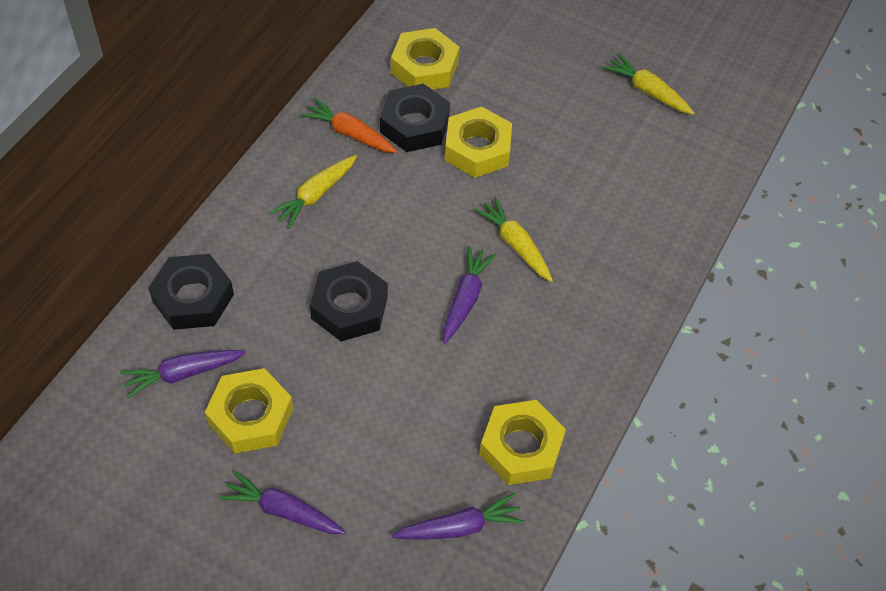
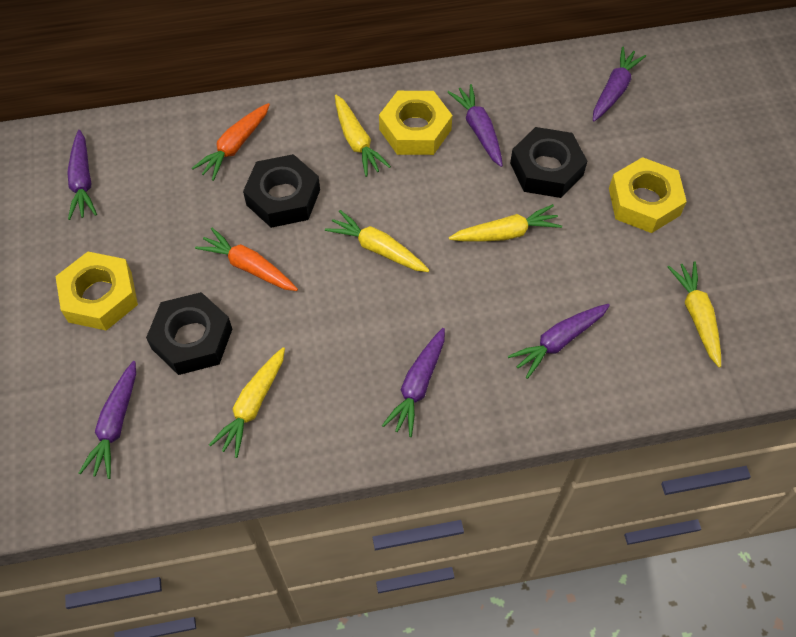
orange carrot: [300,98,397,153] = 1 -> [192,103,270,181] [195,228,298,291] = 2
purple carrot: [120,350,246,398] [219,470,346,534] [392,493,524,539] [443,246,496,343] = 4 -> [68,130,97,220] [79,361,136,479] [382,328,445,437] [448,84,503,167] [508,304,610,379] [593,47,646,121] = 6
yellow carrot: [269,155,357,229] [473,196,553,282] [603,53,694,114] = 3 -> [209,347,285,458] [325,210,430,272] [335,95,391,177] [449,204,562,242] [668,261,721,368] = 5
yellow nut: [205,368,293,454] [391,28,460,90] [445,106,512,178] [479,400,566,485] = 4 -> [55,252,138,331] [379,91,452,155] [609,157,687,233] = 3

